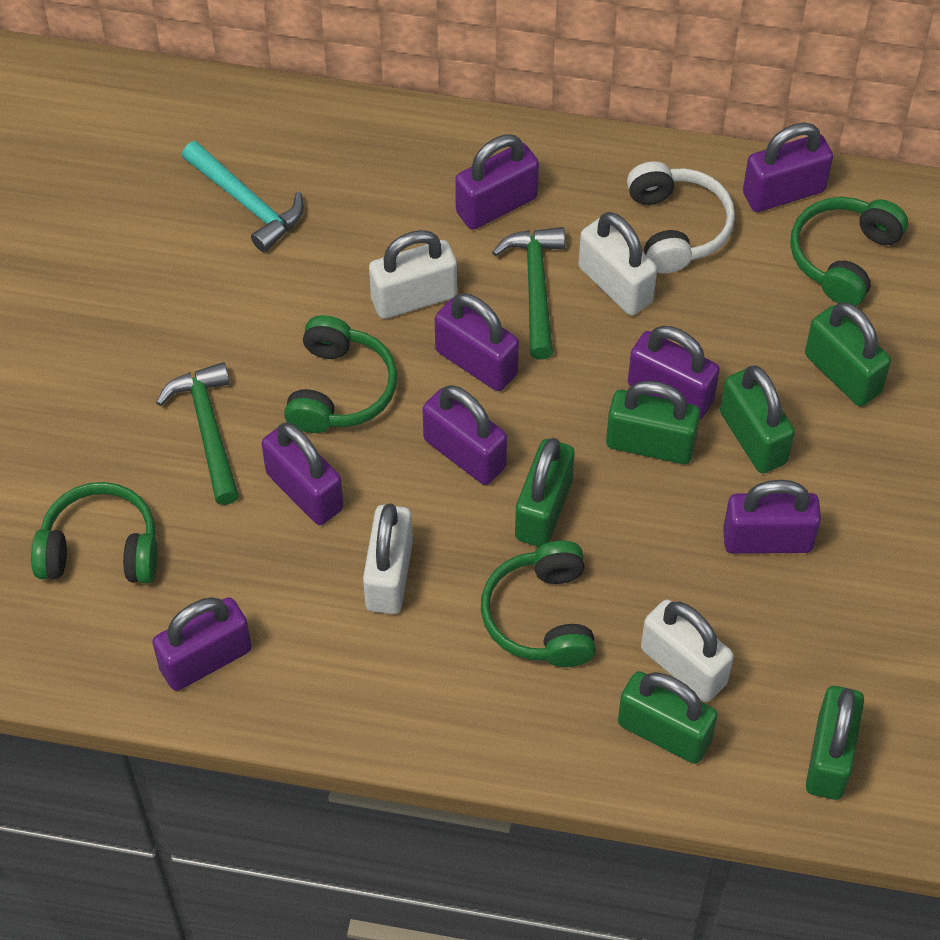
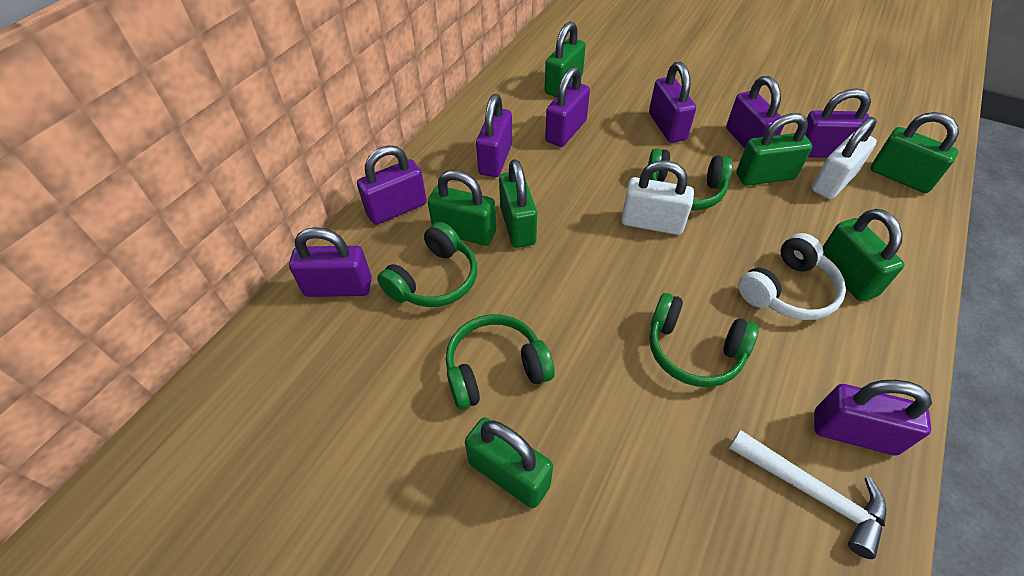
green hammer: [156,362,239,505] [492,227,565,359] = 2 -> none = 0
green padlock: [515,438,575,547] [606,381,700,464] [618,671,718,764] [720,366,795,474] [805,302,891,406] [806,686,864,800] = 6 -> [428,170,496,246] [465,417,553,508] [499,159,537,248] [544,21,586,98] [736,113,812,186] [823,209,904,301] [870,112,959,193] = 7
turquoise hammer: [182,141,304,252] = 1 -> none = 0
white hammer: none = 0 -> [729,430,887,559] = 1
white padlock: [363,503,413,614] [369,230,457,319] [578,212,657,316] [641,600,734,702] = 4 -> [621,160,694,235] [812,117,877,199] = 2

